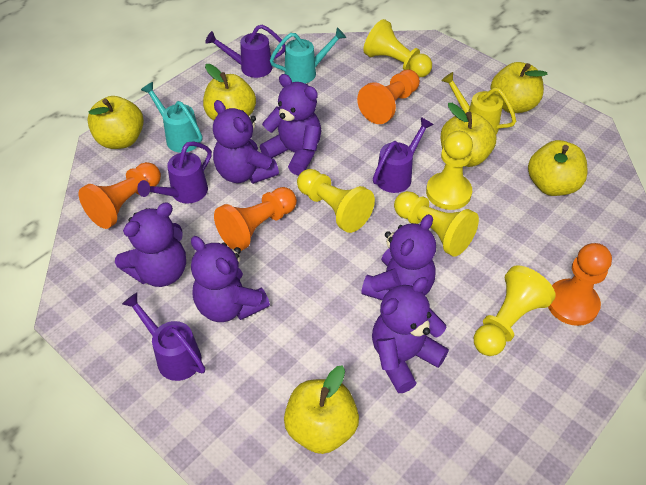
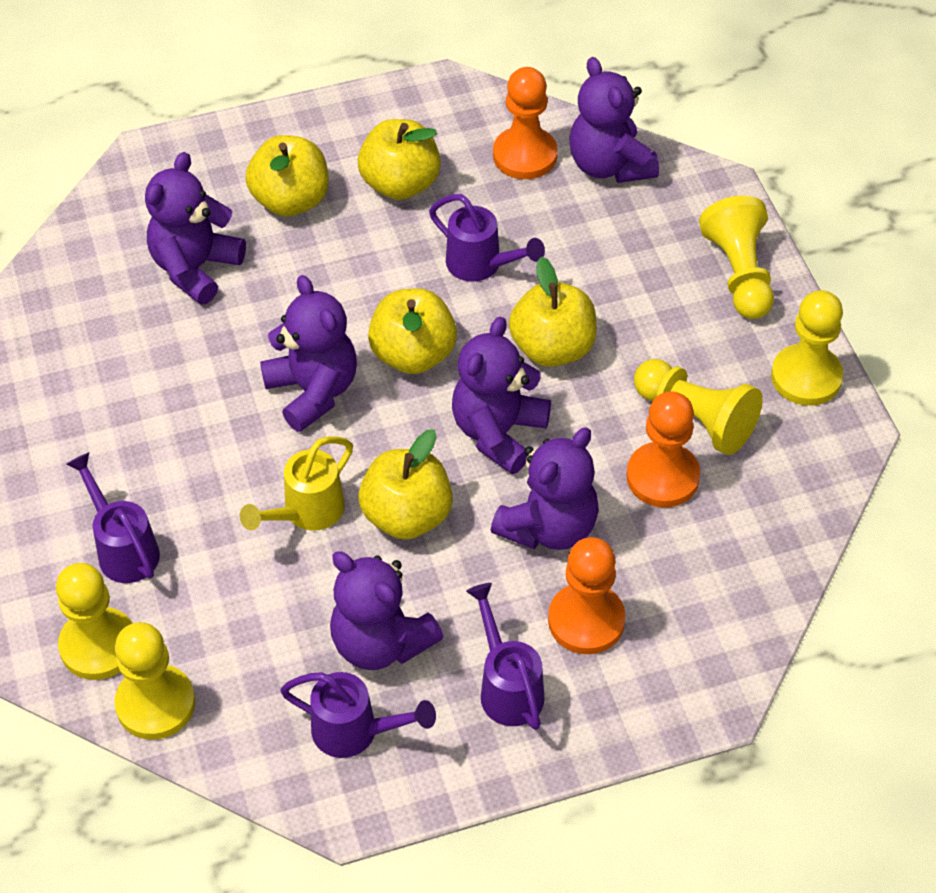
orange pawn: [79,162,161,229] [214,187,297,251] [357,69,420,124] [548,243,612,326] = 4 -> [493,67,558,179] [548,537,626,654] [626,392,700,507] = 3
turquoise watering can: [141,82,202,153] [270,27,346,84] = 2 -> none = 0
yellow apple: [87,96,144,149] [203,64,256,121] [284,365,359,454] [441,103,497,167] [490,62,547,113] [528,140,588,196] = 6 -> [245,135,329,216] [358,119,441,200] [358,429,453,540] [368,288,457,374] [509,257,597,367] = 5

